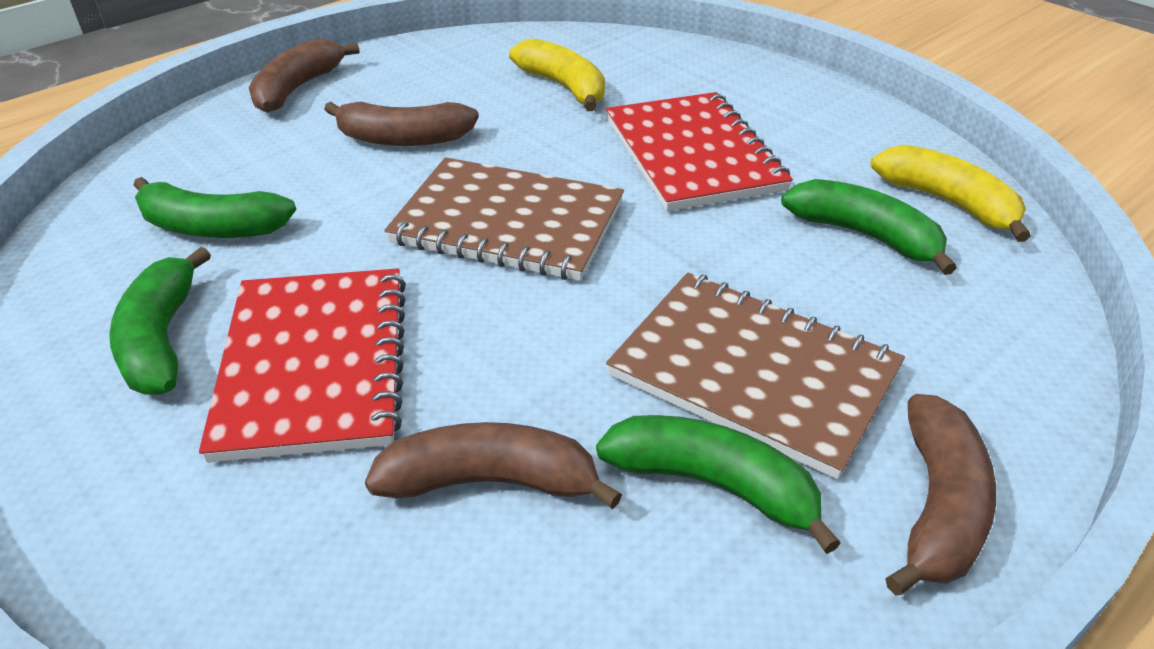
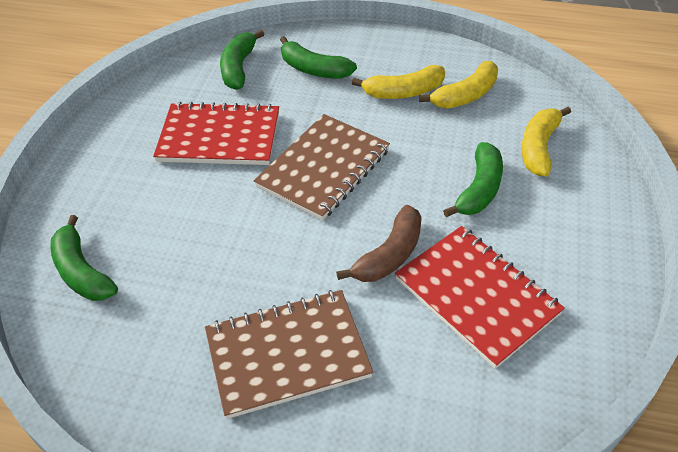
brown banana: [249,38,360,113] [324,102,479,146] [365,422,622,509] [885,394,996,596] = 4 -> [336,205,422,282] = 1
yellow banana: [509,38,605,111] [871,145,1031,242] = 2 -> [352,65,445,99] [419,61,498,108] [521,107,571,177] = 3

